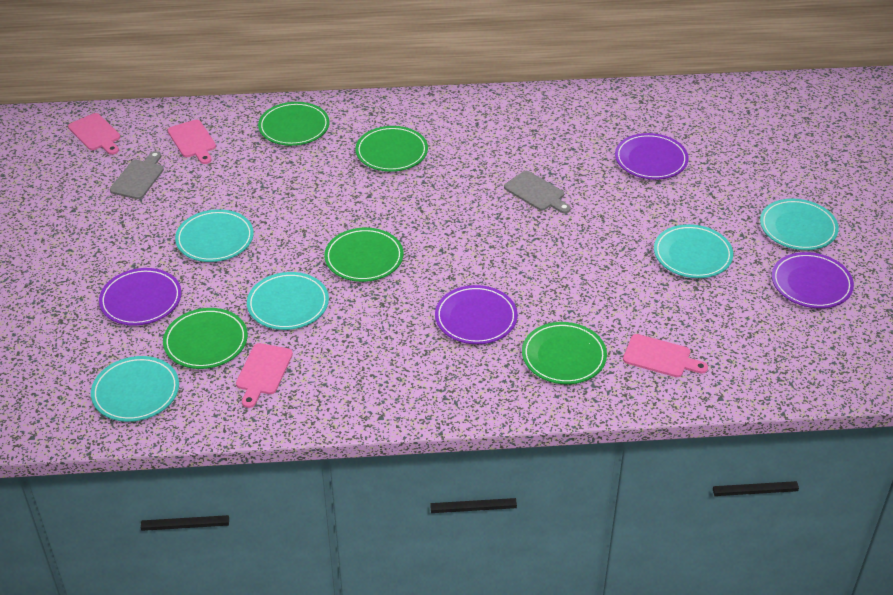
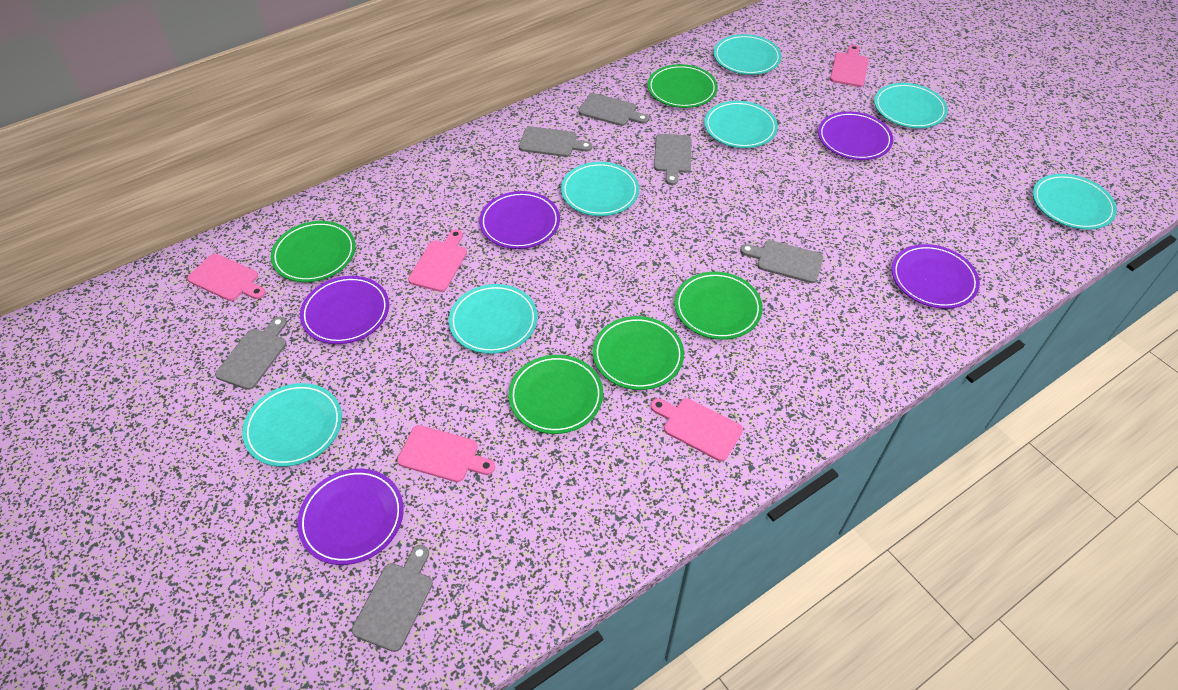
grey cutting board: [110,151,164,199] [504,171,571,213] = 2 -> [215,316,287,390] [352,545,433,652] [519,126,592,157] [578,93,649,126] [654,134,692,185] [740,240,823,283] = 6
pink cutting board: [68,113,120,155] [168,120,216,164] [236,343,293,408] [623,334,708,377] = 4 -> [187,254,266,301] [397,425,495,482] [408,229,467,292] [651,398,743,461] [830,45,869,87] = 5
purple plate: [99,268,182,326] [435,285,518,344] [615,133,688,180] [772,252,854,308] = 4 -> [297,469,404,565] [300,276,389,344] [479,191,560,249] [818,111,893,160] [892,244,980,309] = 5
turquoise plate: [91,356,179,422] [175,209,254,262] [247,272,329,330] [654,224,733,278] [760,199,839,250] = 5 -> [242,383,342,467] [449,284,538,354] [561,162,639,216] [704,101,778,148] [714,34,781,75] [874,83,948,128] [1033,174,1117,230] = 7

